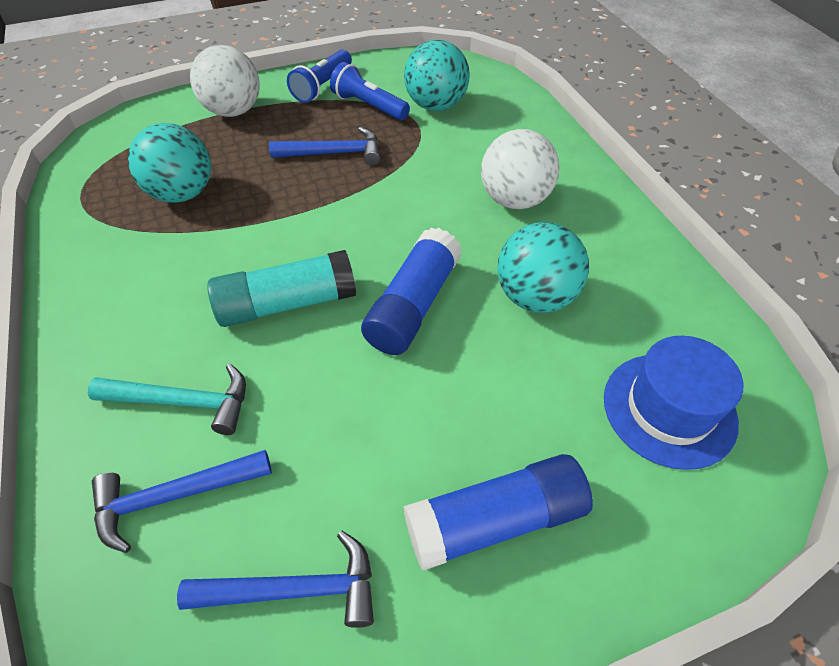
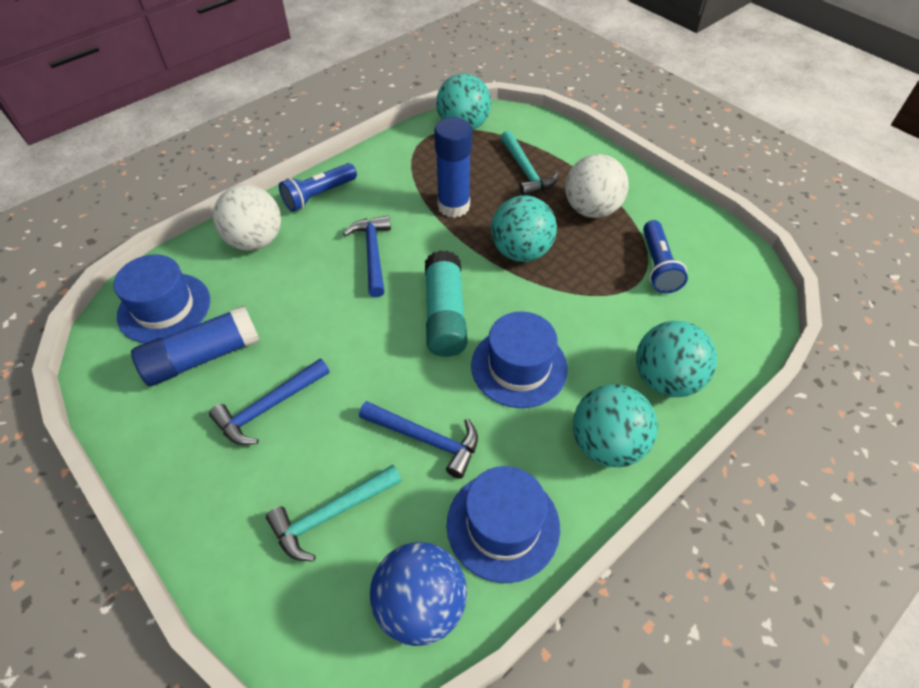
blue ball: none = 0 -> [370,542,467,646] = 1
blue hat: [604,336,743,470] = 1 -> [114,254,210,343] [447,466,560,583] [471,311,568,408] = 3
turquoise ball: [128,123,211,203] [404,40,470,111] [497,222,589,313] = 3 -> [436,73,491,130] [491,195,557,262] [573,384,658,467] [636,321,717,397] = 4
turquoise hammer: [88,364,246,435] = 1 -> [266,465,402,561] [500,131,559,195] = 2

